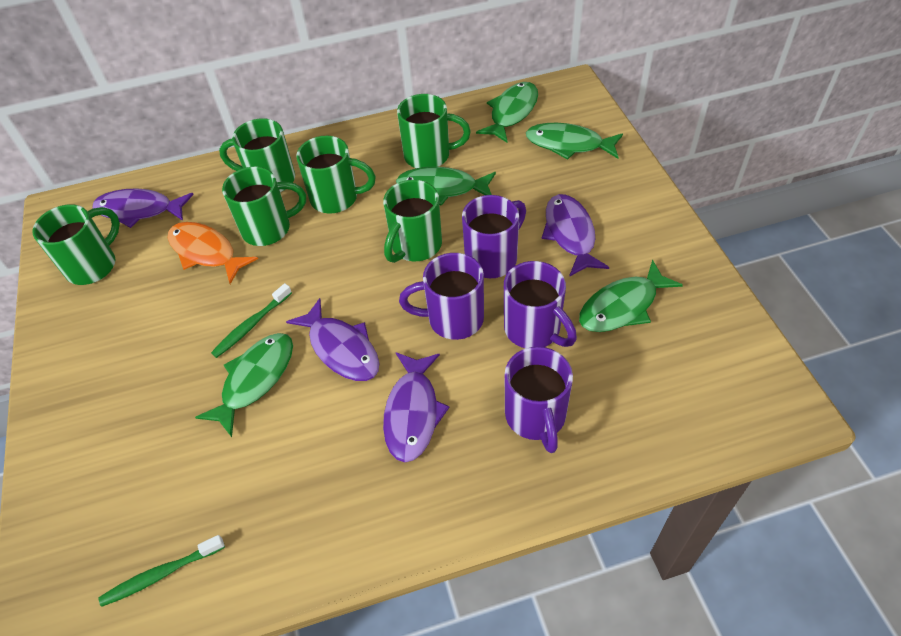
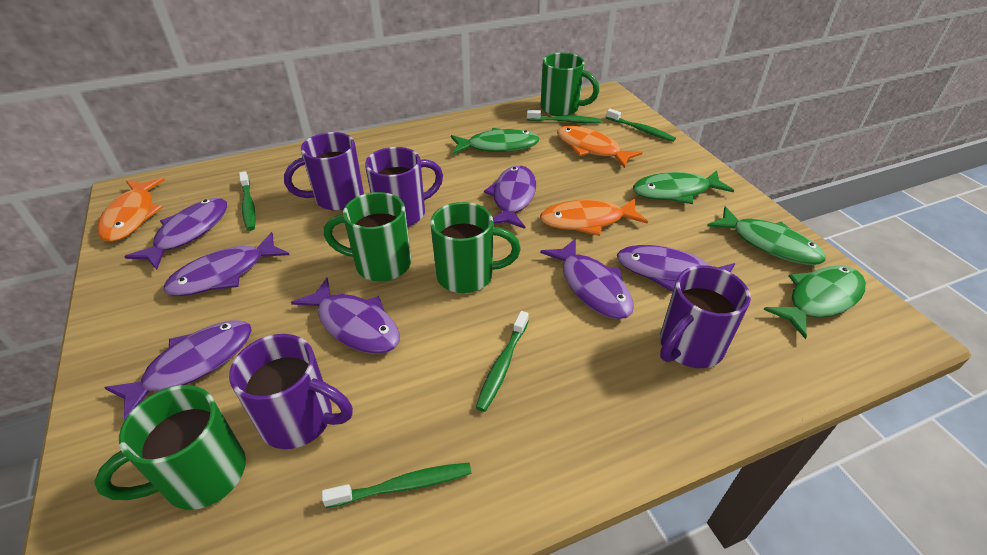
green fish: [195,333,293,437] [396,167,496,206] [476,82,538,143] [526,123,623,160] [579,259,683,332] = 5 -> [451,128,540,154] [633,170,734,204] [707,206,826,265] [763,266,866,339] = 4
green mug: [32,204,120,285] [219,118,295,192] [222,167,306,246] [296,136,376,214] [383,180,442,263] [397,94,471,168] = 6 -> [94,385,246,510] [324,192,411,281] [430,202,521,293] [541,52,599,116] = 4
green toothbrush: [99,535,225,607] [211,283,292,358] = 2 -> [239,171,256,231] [322,463,472,508] [476,311,529,412] [527,110,601,123] [606,109,676,142] = 5
orange fish: [168,222,258,284] = 1 -> [97,178,165,242] [540,199,648,236] [557,126,643,168] = 3
purple fish: [92,188,194,228] [286,298,379,381] [383,352,450,462] [542,194,609,277] = 4 -> [104,320,252,421] [124,198,227,270] [164,232,289,296] [291,278,400,354] [484,165,536,229] [540,238,634,319] [617,245,736,292] = 7

